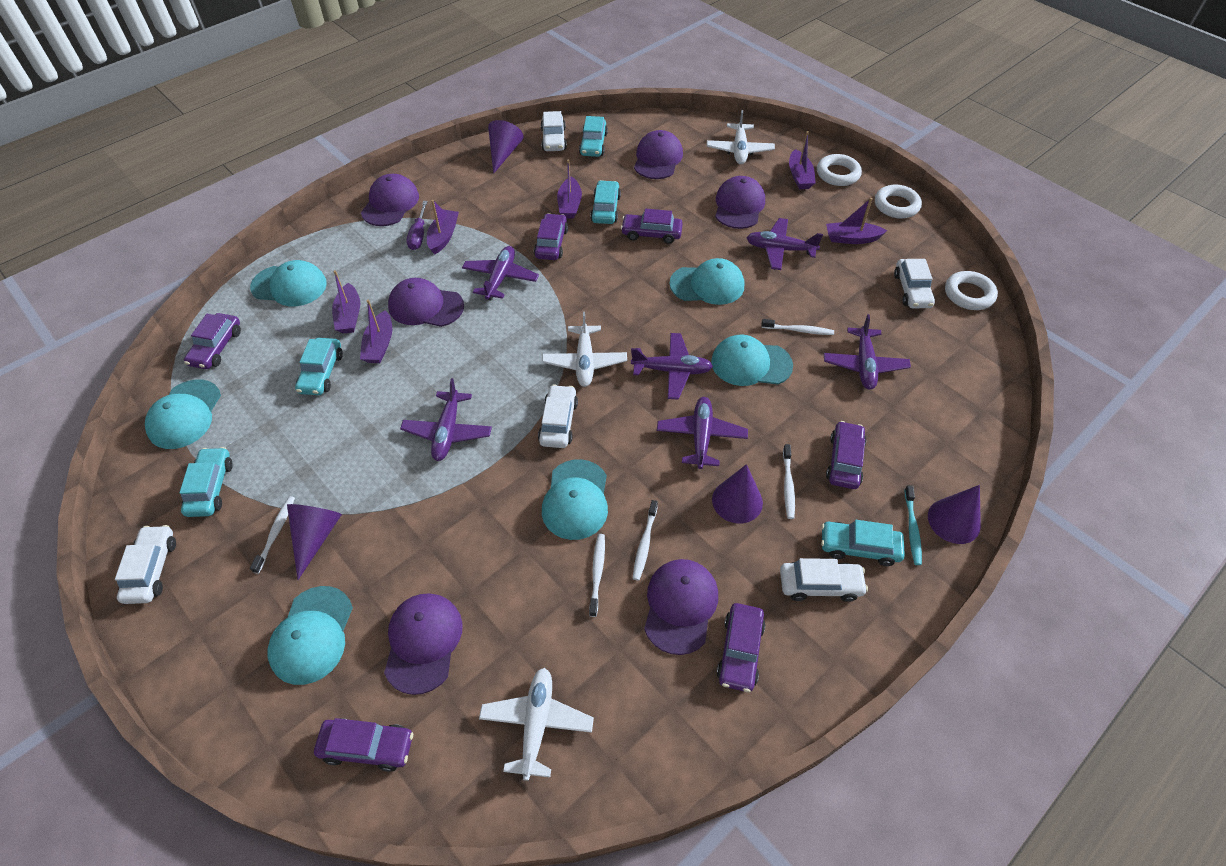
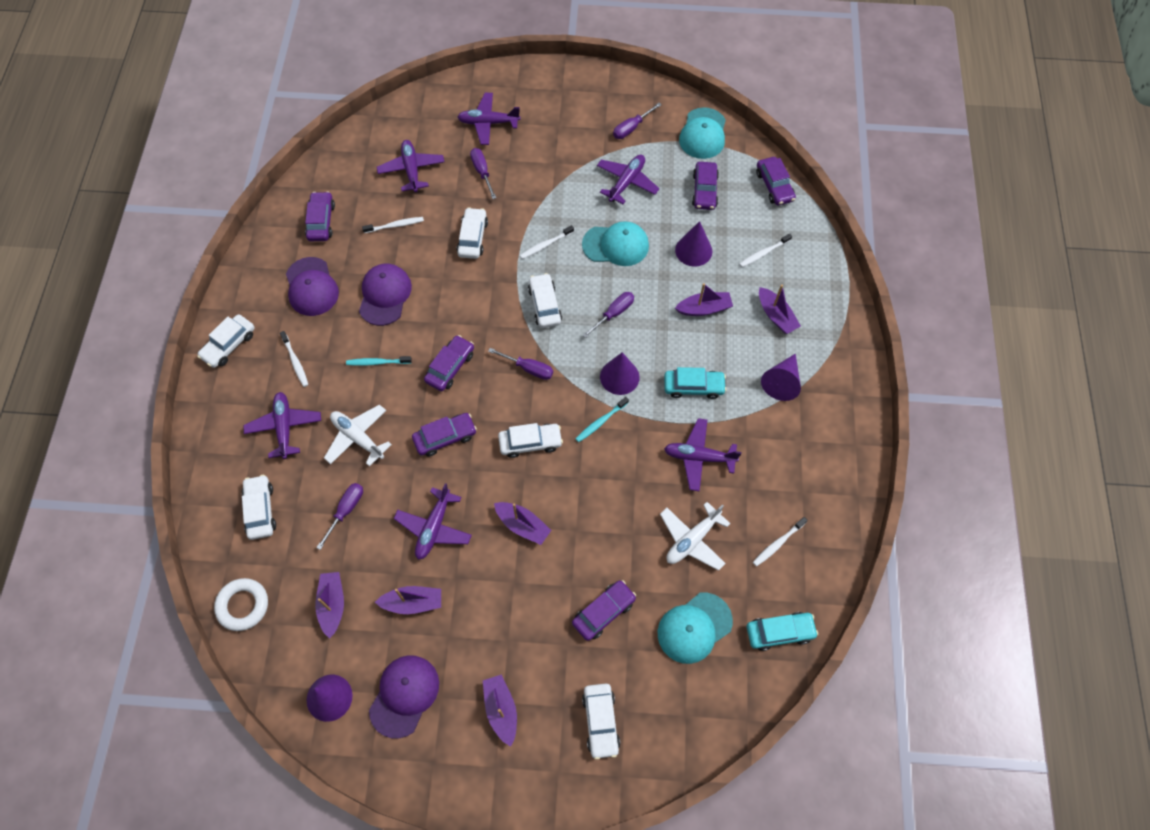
purple cap: [361,174,419,226] [384,594,463,695] [388,278,464,327] [634,130,683,179] [644,559,718,655] [715,176,765,229] = 6 -> [286,257,339,316] [359,264,412,326] [369,655,439,738] = 3
purple screwdriver: [407,201,428,250] = 1 -> [316,483,363,550] [470,148,496,199] [488,348,553,380] [582,292,634,338] [613,103,662,139] = 5
turquoise cap: [145,379,221,449] [250,260,327,306] [268,586,353,685] [542,459,608,540] [669,258,744,305] [711,335,793,386] = 6 -> [582,221,649,266] [658,593,733,664] [679,107,726,159] = 3
turquoise car: [179,447,233,517] [295,338,343,395] [579,116,608,157] [590,180,621,224] [821,520,905,566] = 5 -> [664,367,727,399] [747,612,818,651] = 2
turquoise toothbrush: [905,485,922,565] = 1 -> [346,356,412,366] [575,397,629,442] = 2
white car: [115,525,176,604] [538,384,578,448] [541,111,567,151] [780,558,868,602] [894,259,935,308] = 5 -> [197,314,255,368] [242,475,276,540] [457,207,488,259] [498,423,563,458] [528,273,562,328] [582,683,620,760] = 6
white plane: [479,668,594,781] [542,312,627,387] [707,110,775,164] = 3 -> [324,404,392,467] [660,502,731,571] = 2
white ring: [817,154,862,186] [875,185,922,218] [945,271,998,310] = 3 -> [214,578,268,631] = 1

